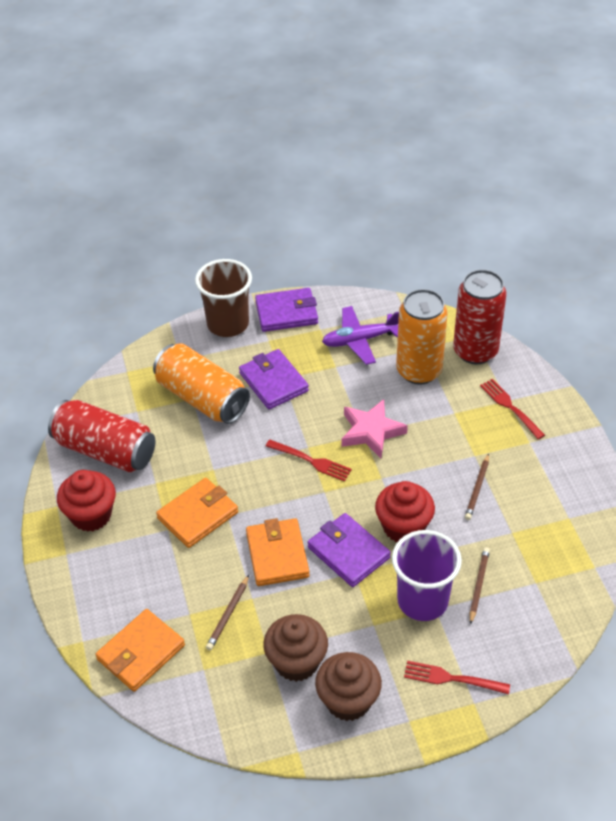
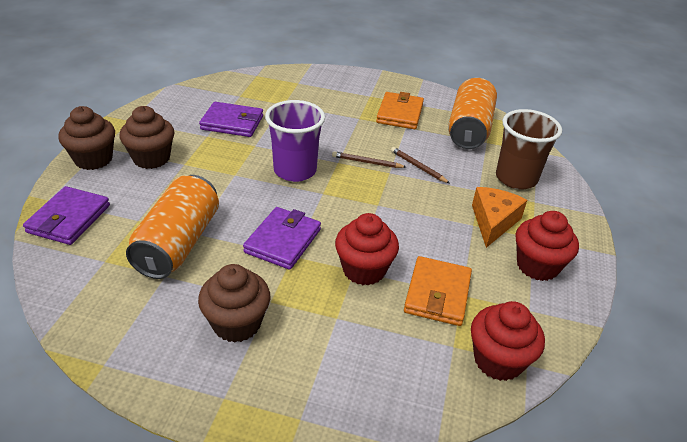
brown cupcake: [263,614,328,682] [315,652,382,721] = 2 -> [58,106,115,170] [119,106,174,169] [198,264,270,343] = 3
brown pencil: [206,575,249,650] [465,453,489,520] [470,547,490,625] = 3 -> [332,151,406,168] [391,147,450,183] = 2
orange cheese: none = 0 -> [472,187,527,248] = 1
orange wallet: [95,609,185,692] [156,478,238,548] [246,518,310,586] = 3 -> [376,92,424,129] [404,256,472,326] = 2
pink star: [342,399,408,458] = 1 -> none = 0
purple plane: [322,306,399,365] = 1 -> none = 0
red can: [48,400,155,472] [453,269,507,364] = 2 -> none = 0
red cupcake: [57,470,116,532] [375,481,435,542] = 2 -> [335,213,399,285] [471,301,545,381] [516,211,579,281] = 3
red fork: [266,440,352,482] [404,661,510,695] [480,379,545,439] = 3 -> none = 0

